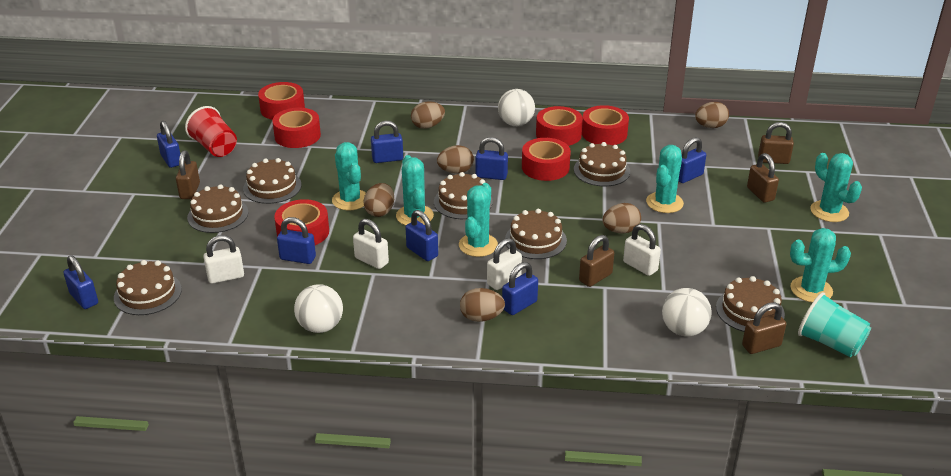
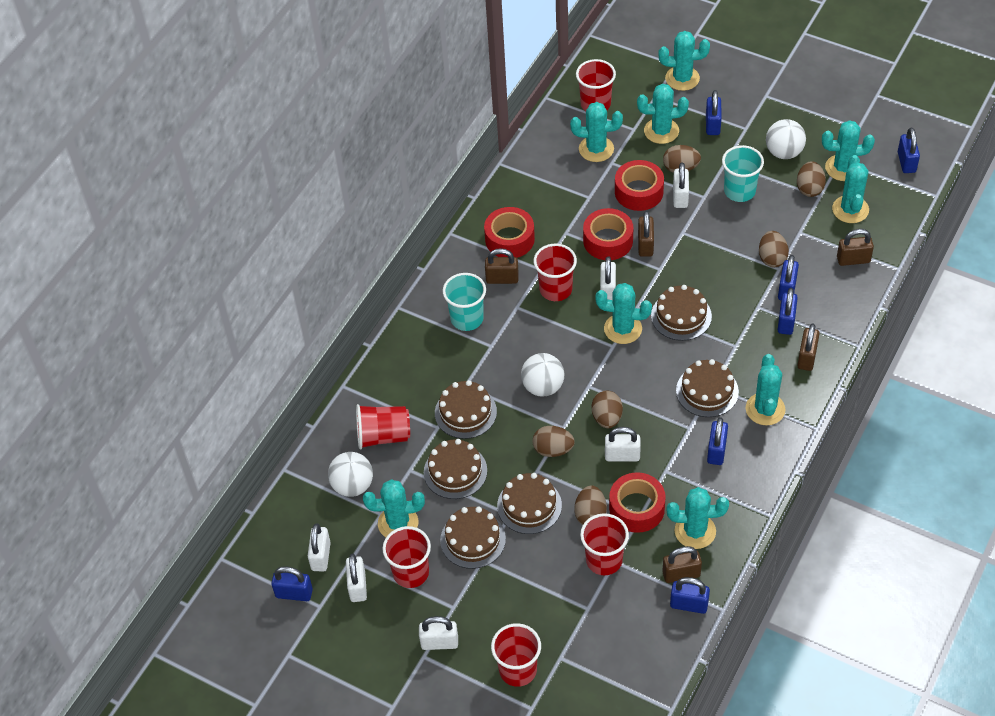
blue padlock: [63,255,98,309] [157,121,180,168] [277,217,316,264] [371,121,403,163] [406,210,438,261] [475,137,508,180] [502,262,538,315] [678,137,706,183] = 8 -> [271,567,313,601] [670,577,710,614] [706,90,722,135] [707,417,728,465] [778,255,799,300] [778,288,798,335] [898,128,920,173] = 7
brown cake: [114,260,182,315] [187,184,248,233] [243,158,301,204] [434,172,493,219] [505,209,567,259] [574,142,630,187] [716,276,785,332] = 7 -> [424,439,487,499] [435,380,497,439] [440,507,506,569] [497,473,562,534] [651,285,712,341] [676,359,739,417] = 6
red cup: [185,106,237,157] = 1 -> [356,404,410,449] [382,526,431,588] [491,623,541,687] [534,244,577,301] [576,59,616,111] [580,513,629,575] = 6
red tape: [258,82,305,120] [272,108,321,148] [274,199,329,245] [522,138,571,181] [536,106,583,146] [582,105,629,145] = 6 -> [484,207,535,258] [583,208,633,260] [609,472,666,533] [615,160,664,211] = 4
turquoise cactus: [332,142,366,210] [396,155,434,225] [459,183,498,257] [646,145,684,213] [790,228,851,303] [810,153,862,222] = 6 -> [363,479,425,537] [570,102,623,162] [595,283,652,344] [637,84,689,144] [659,31,710,91] [667,487,729,549] [745,354,785,425] [822,120,875,181] [832,155,869,223] = 9
turquoise cup: [798,292,871,357] = 1 -> [443,273,486,331] [722,145,764,202] = 2
white padlock: [203,235,244,284] [353,219,389,269] [487,238,522,290] [623,224,661,276] = 4 -> [308,523,331,572] [346,554,367,602] [419,616,458,650] [600,256,616,300] [605,427,641,462] [673,162,689,208] = 6

